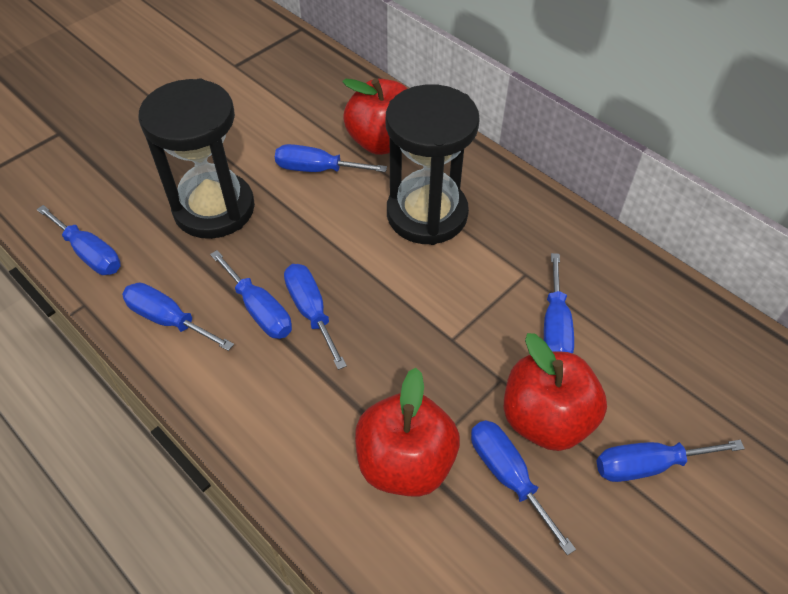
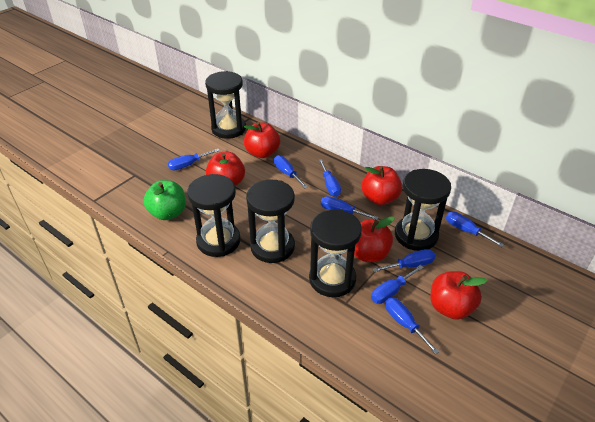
black hourglass: [139,79,255,239] [386,84,480,245] = 2 -> [187,174,241,257] [205,71,246,139] [246,179,295,263] [309,210,362,297] [395,169,451,251] = 5
green apple: none = 0 -> [143,180,186,220] = 1
red apple: [342,78,408,155] [355,368,460,497] [504,333,607,451] = 3 -> [206,152,245,186] [244,122,280,158] [354,216,395,262] [361,166,402,205] [430,271,487,320] = 5

